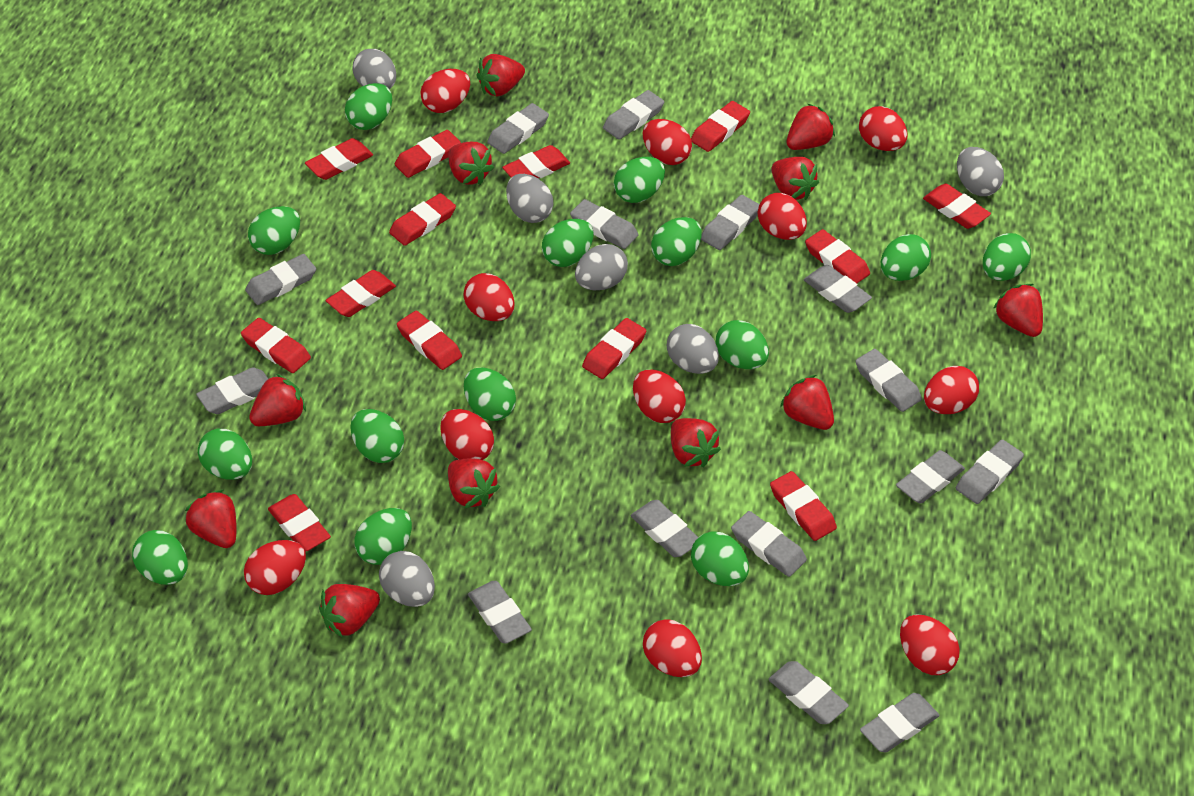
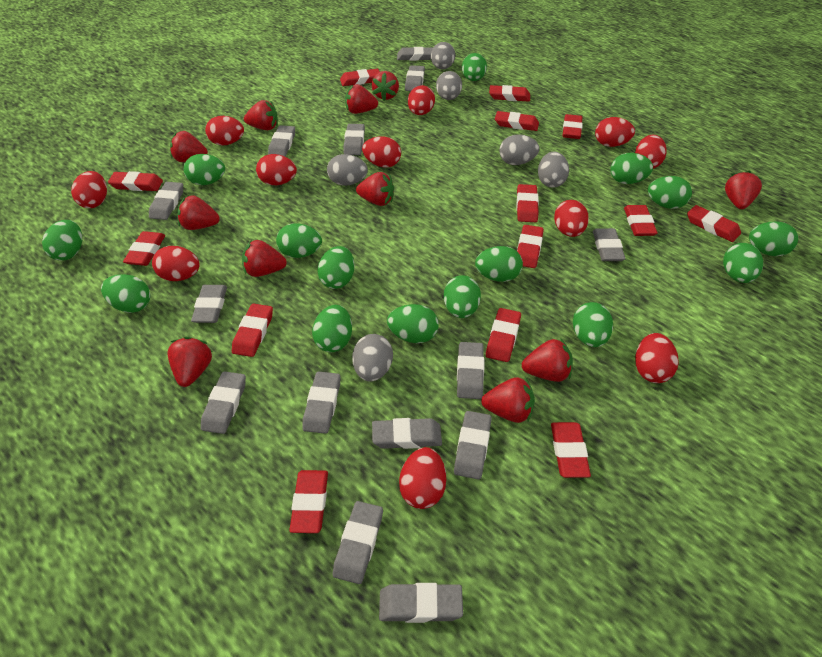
green egg: [132,530,188,585] [198,429,252,480] [248,206,300,255] [345,83,392,130] [351,409,404,463] [355,508,412,565] [464,368,516,421] [542,219,594,267] [614,157,665,203] [651,217,702,266] [691,531,749,586] [716,320,769,369] [881,234,931,281] [983,233,1031,281] = 14 -> [42,220,82,261] [101,274,150,313] [184,154,225,185] [276,223,322,258] [312,305,352,352] [317,246,355,289] [387,304,439,343] [444,275,481,318] [462,53,487,81] [475,246,523,282] [573,302,613,347] [611,153,653,184] [648,176,692,209] [723,243,763,283] [749,221,798,256] = 15
grey eraser: [196,367,268,414] [245,254,316,305] [468,581,532,644] [487,103,549,154] [570,199,639,249] [603,90,664,140] [631,500,698,557] [701,195,760,250] [731,511,807,577] [769,661,849,724] [804,265,872,313] [856,349,922,412] [860,693,939,753] [896,450,965,503] [956,440,1024,504] = 15 -> [149,182,183,220] [191,285,227,323] [201,371,246,434] [268,125,295,156] [302,372,341,434] [333,501,383,584] [343,124,365,155] [372,418,442,449] [379,583,463,623] [397,47,433,61] [405,65,425,91] [454,411,492,479] [457,342,484,399] [593,228,626,261] = 14
red eraser: [241,318,311,373] [268,494,331,552] [305,138,373,180] [326,270,396,317] [389,193,456,246] [395,130,461,178] [397,310,462,370] [502,145,570,178] [582,318,646,379] [691,101,750,152] [770,471,837,541] [805,229,870,283] [923,184,991,229] = 13 -> [108,171,163,191] [123,231,165,266] [232,304,273,357] [289,470,328,533] [340,69,380,86] [486,308,521,362] [489,85,530,102] [495,111,539,131] [516,184,539,222] [517,225,544,268] [551,422,591,478] [563,114,583,139] [624,205,658,236] [687,205,741,242] = 14

